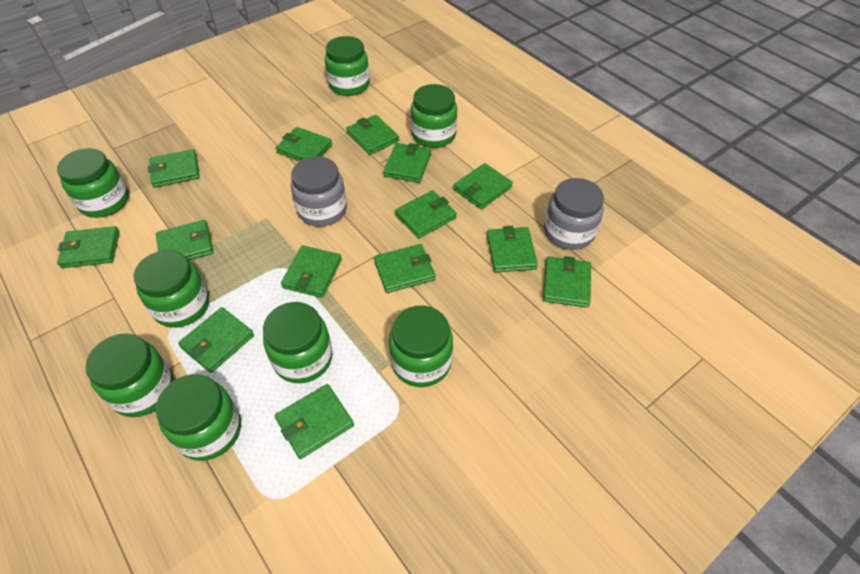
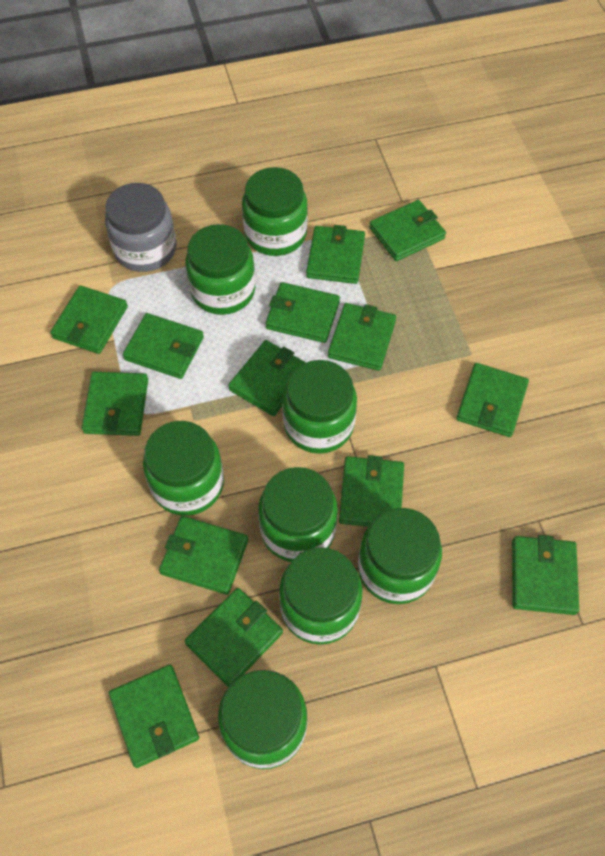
grey jar: [291,156,347,226] [544,178,604,250] = 2 -> [105,183,176,272] = 1

